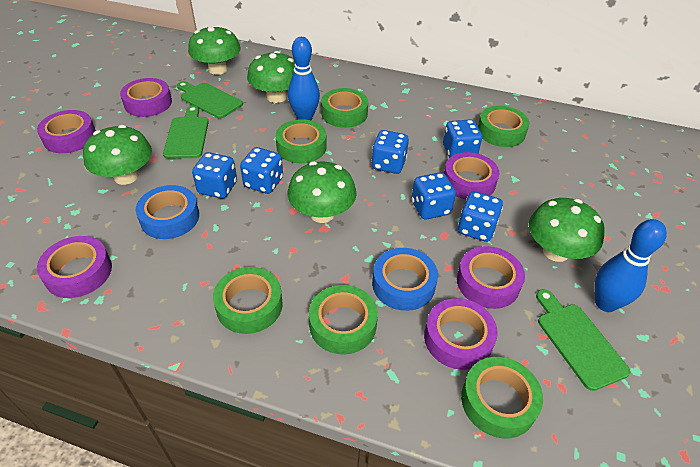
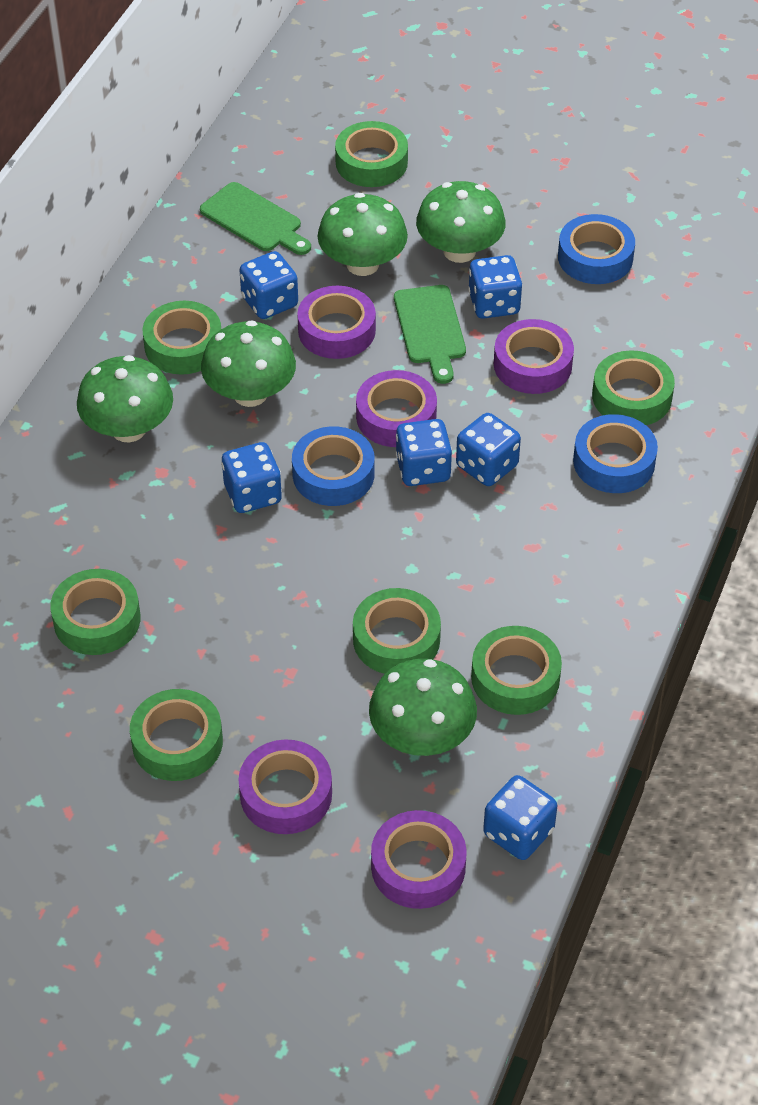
blue bowling pin: [288,37,320,120] [595,219,667,312] = 2 -> none = 0
blue tape: [136,185,199,239] [372,248,438,311] = 2 -> [292,426,374,506] [558,214,635,284] [573,414,658,493] = 3
green cutting board: [163,106,209,159] [177,81,243,119] [536,289,631,391] = 3 -> [200,182,311,255] [394,285,466,384] = 2
green tape: [213,267,283,334] [275,119,327,163] [309,285,378,354] [321,88,368,128] [461,357,543,438] [478,106,529,147] = 6 -> [50,569,140,655] [130,689,223,781] [143,301,221,375] [335,121,408,187] [353,588,441,674] [471,626,562,715] [592,350,675,425] = 7
purple tape: [37,110,96,153] [37,236,112,298] [120,78,172,117] [424,298,498,370] [444,152,499,199] [457,246,525,309] = 6 -> [238,740,332,834] [297,286,376,359] [356,370,437,447] [371,810,467,909] [494,319,574,394] = 5

